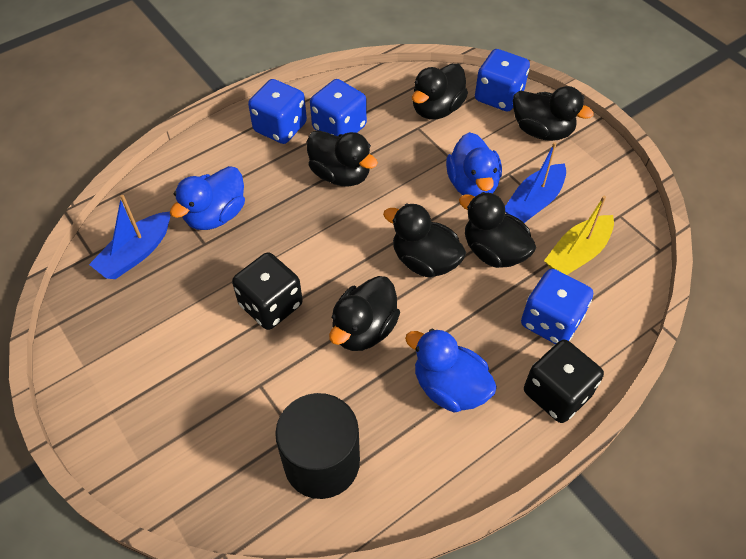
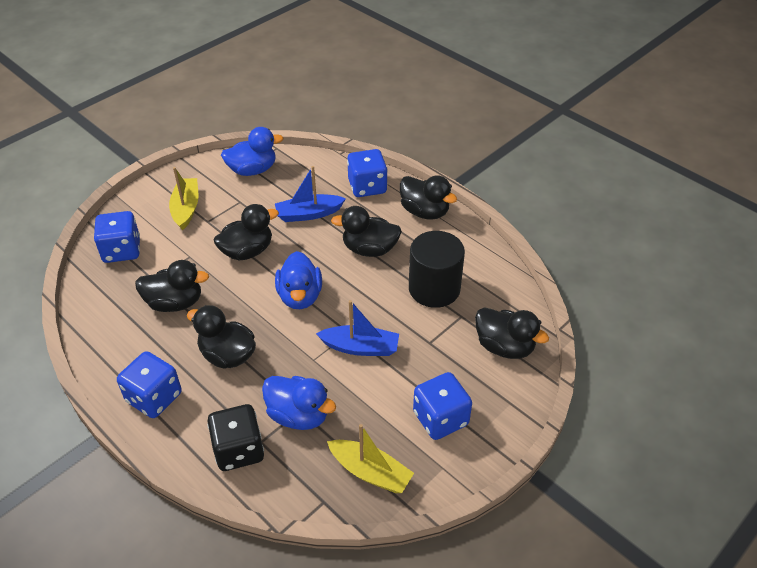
black dice: [232,252,303,330] [524,340,604,423] = 2 -> [207,404,264,471] = 1
yellow boat: [544,196,614,275] = 1 -> [169,167,199,230] [327,424,414,493] = 2

